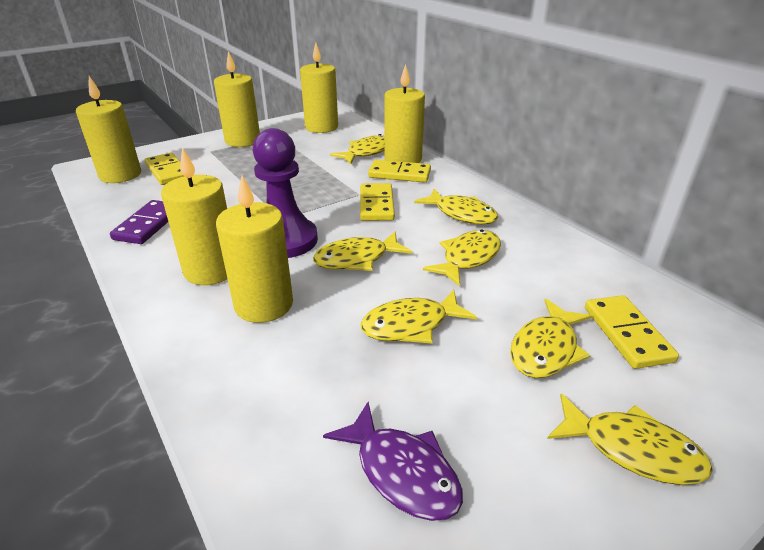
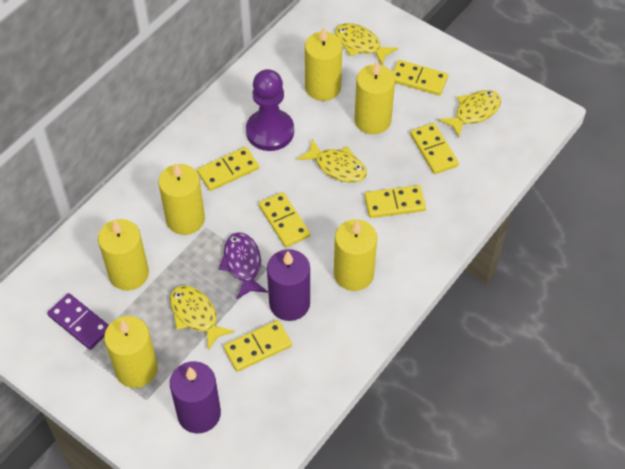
purple candle: none = 0 -> [170,361,221,433] [267,249,310,321] = 2
yellow domino: [144,152,184,185] [360,183,395,221] [368,160,431,182] [585,295,679,369] = 4 -> [197,147,259,191] [223,320,292,372] [259,192,310,247] [365,185,426,218] [392,60,448,96] [410,123,459,174] = 6
yellow fish: [313,231,412,271] [330,134,384,164] [361,290,477,343] [414,188,498,224] [423,229,501,287] [510,298,592,378] [547,394,713,485] = 7 -> [170,286,235,350] [297,139,367,183] [335,23,398,66] [439,90,501,138] = 4

